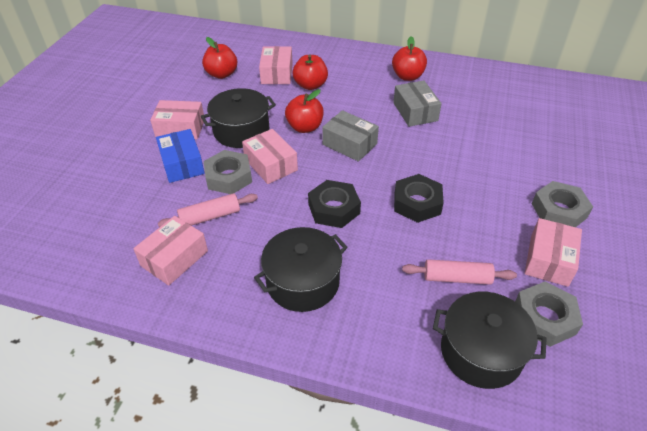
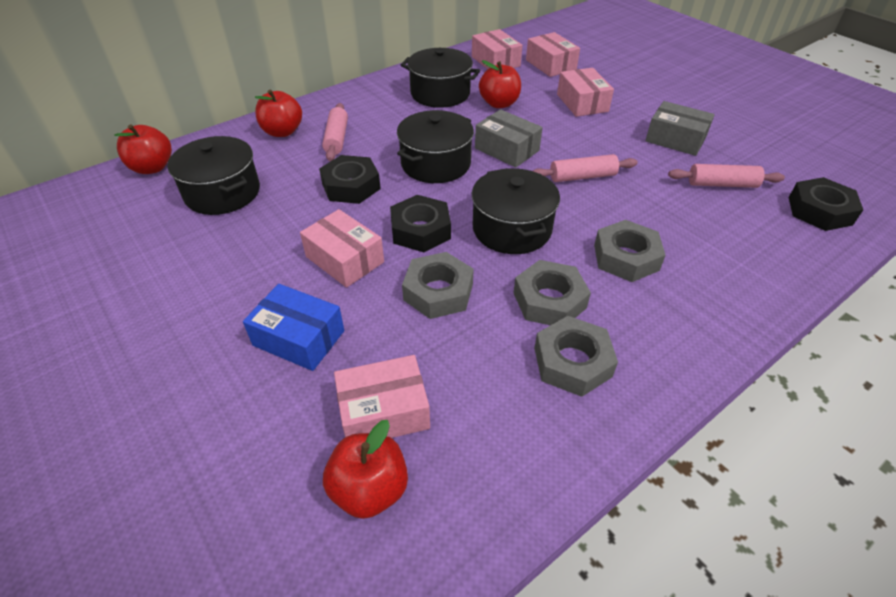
black nut: [308,180,361,228] [394,174,444,223] = 2 -> [319,155,381,204] [390,195,451,252] [789,177,863,231] = 3
black pot: [201,88,276,148] [254,227,348,312] [433,292,547,389] = 3 -> [167,136,260,215] [397,110,474,183] [401,48,480,108] [472,168,560,254] = 4
grey nut: [204,150,252,194] [515,281,583,347] [532,181,593,227] = 3 -> [402,252,474,319] [514,260,591,325] [534,316,618,397] [594,220,666,282] = 4
pink rolling pin: [158,193,258,227] [402,259,517,285] = 2 -> [322,103,348,161] [533,154,638,182] [668,164,785,188] = 3

